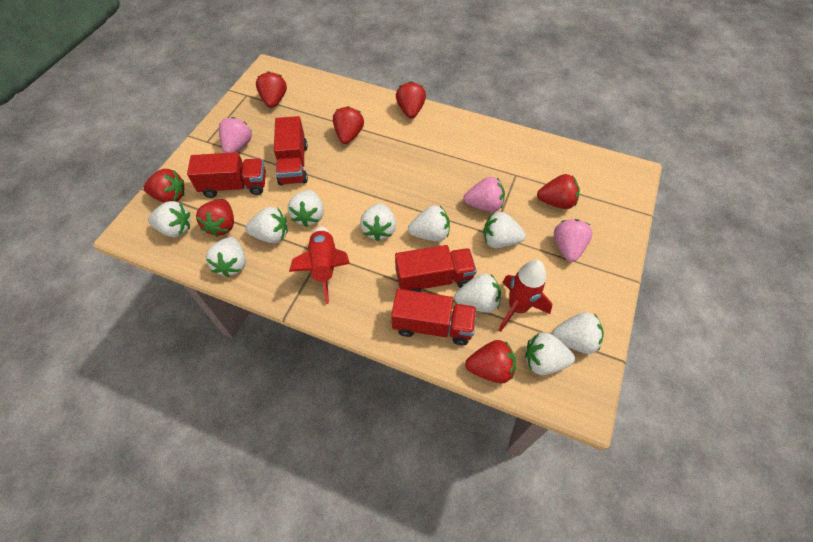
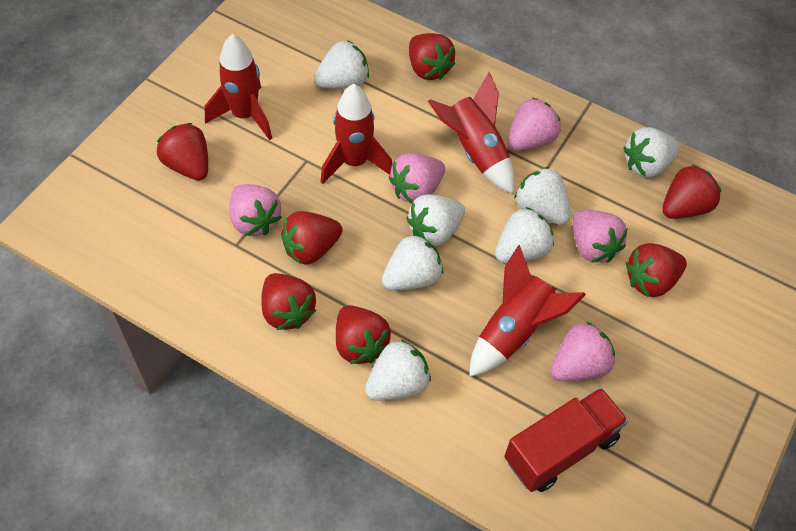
pink strawberry: [219,117,252,153] [464,177,505,212] [554,219,593,262] = 3 -> [229,184,282,236] [389,153,445,204] [508,98,561,151] [551,322,615,381] [573,210,628,263] = 5
red rocket: [289,227,350,304] [499,260,552,332] = 2 -> [205,34,272,140] [320,84,393,184] [428,72,515,194] [469,245,586,377] = 4
red truck: [187,152,266,198] [274,116,308,185] [391,289,477,345] [395,245,477,292] = 4 -> [504,388,628,492] = 1
white strawberry: [148,201,190,237] [206,237,246,277] [245,207,288,243] [288,190,324,227] [360,203,396,241] [408,205,450,241] [454,274,501,313] [483,212,526,248] [525,332,575,375] [552,312,604,354] = 10 -> [314,40,369,89] [365,339,431,401] [382,234,443,290] [406,194,465,246] [495,207,554,263] [514,167,571,225] [624,127,680,178] = 7

